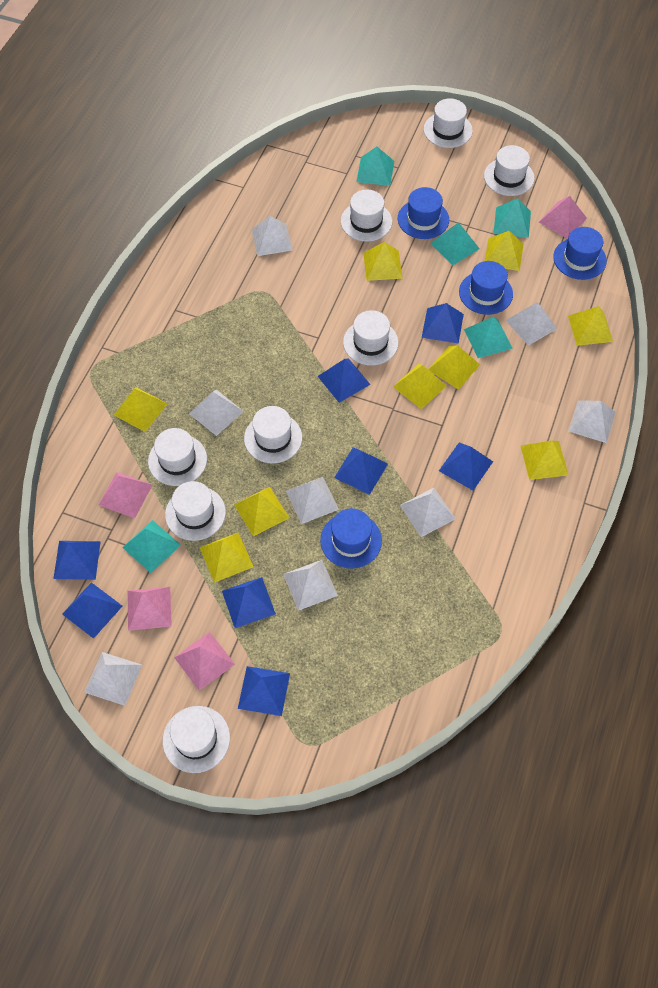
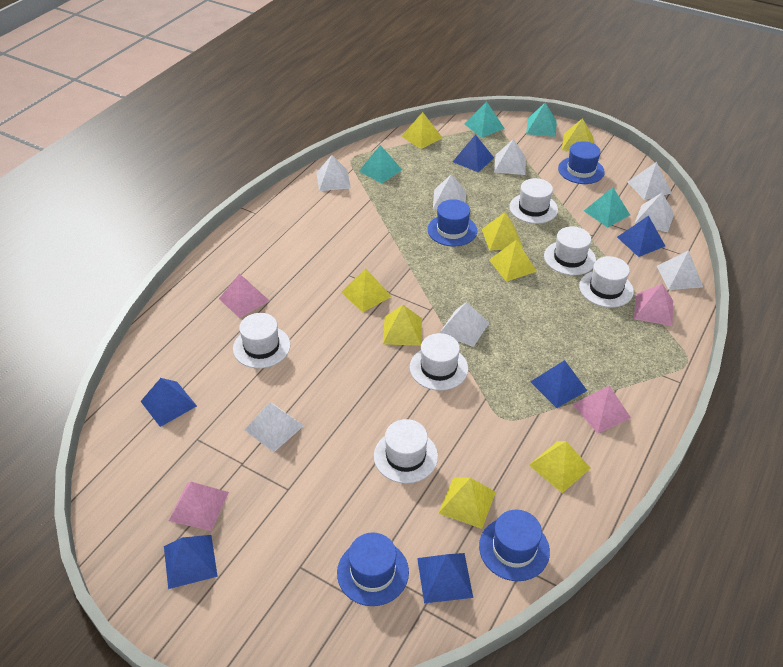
blue pyramid: [53,541,101,580] [62,582,122,639] [222,577,276,628] [238,666,290,716] [318,359,371,403] [334,447,388,495] [422,303,464,344] [439,442,493,490] = 8 -> [140,378,197,427] [164,535,218,589] [417,553,473,603] [453,134,494,172] [530,360,587,408] [617,216,665,257] = 6
turquoise pyramid: [122,520,181,573] [356,147,394,186] [430,222,480,265] [464,317,513,358] [493,198,531,238] = 5 -> [359,145,402,184] [464,101,505,138] [526,102,557,137] [584,187,630,228] = 4
white hat: [148,428,207,486] [163,706,230,773] [165,481,226,541] [244,406,302,463] [341,190,392,242] [343,310,398,365] [423,98,473,148] [484,145,534,196] = 8 -> [233,313,291,368] [374,419,438,484] [410,333,468,391] [509,178,558,224] [544,226,596,275] [579,256,634,308] = 6
yellow pyramid: [114,387,167,432] [199,533,253,583] [234,487,289,537] [363,242,403,281] [393,364,446,409] [428,345,480,390] [485,231,524,271] [521,441,568,480] [568,306,613,346] = 9 -> [341,268,392,312] [383,305,422,346] [401,112,442,149] [438,477,496,529] [482,212,523,251] [489,239,537,282] [529,441,591,493] [562,118,593,151] = 8

